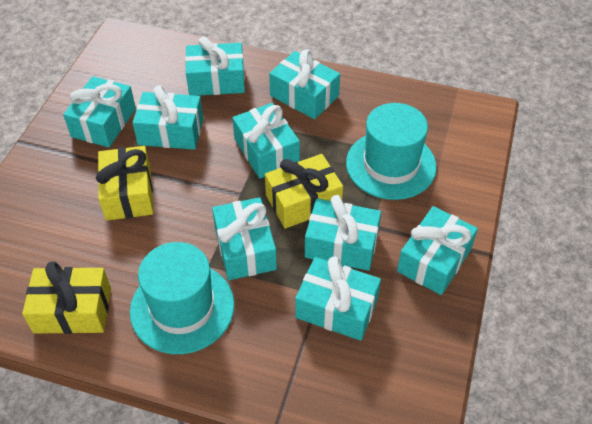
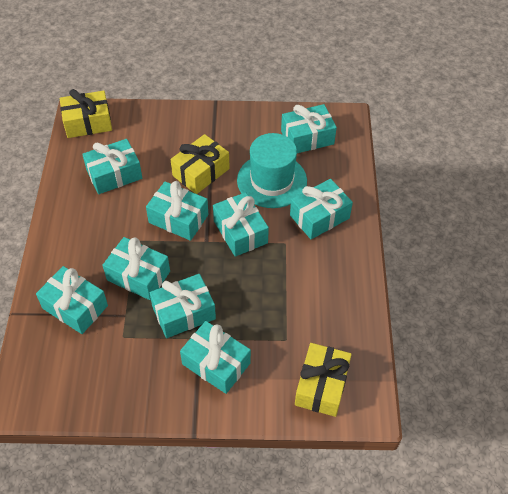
turquoise hat: [130,242,235,354] [346,103,437,200] = 2 -> [237,133,307,208] = 1

